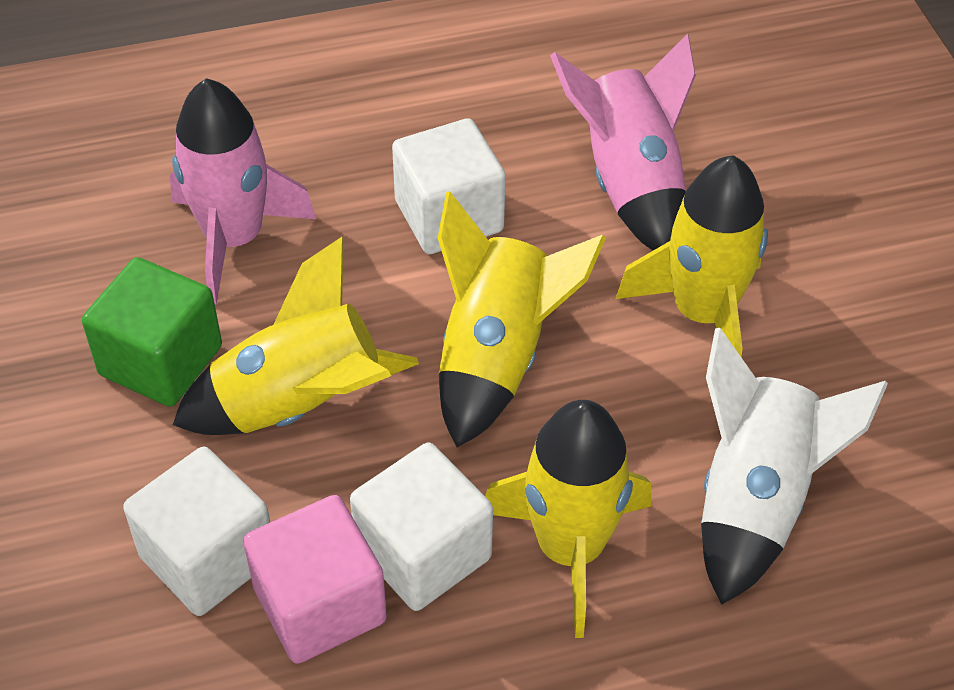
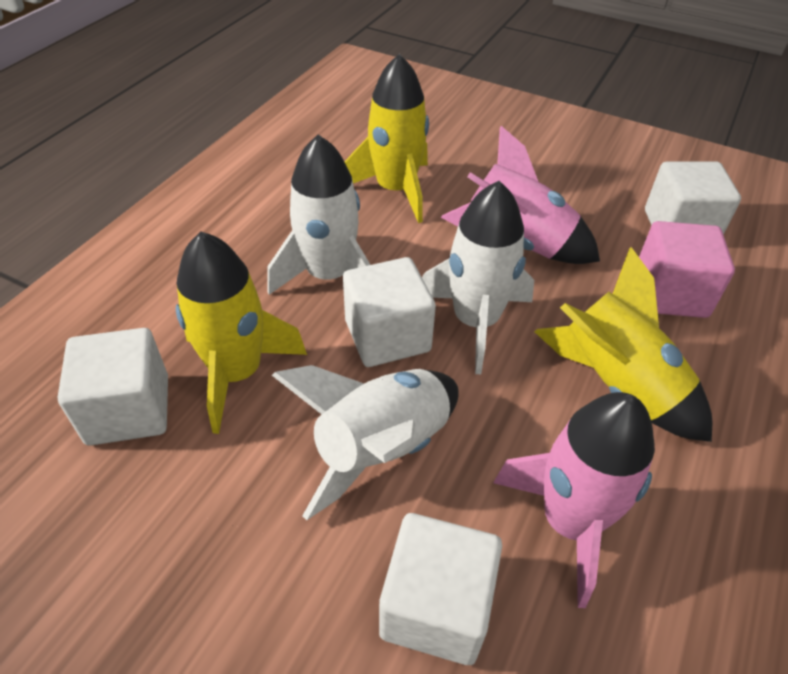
green cube: [82,257,222,407] = 1 -> none = 0
white cube: [123,447,270,616] [350,442,493,611] [392,118,506,254] = 3 -> [58,328,168,446] [343,257,436,367] [379,513,502,665] [645,161,741,235] = 4
white rocket: [701,328,888,605] = 1 -> [267,134,370,295] [272,365,459,520] [422,181,534,374] = 3
yellow rocket: [173,236,419,435] [438,191,606,447] [485,400,652,638] [616,155,768,357] = 4 -> [176,232,307,434] [344,54,429,223] [534,247,712,442] = 3

